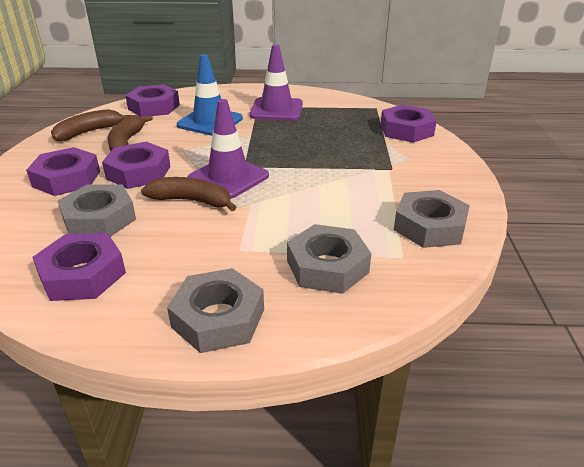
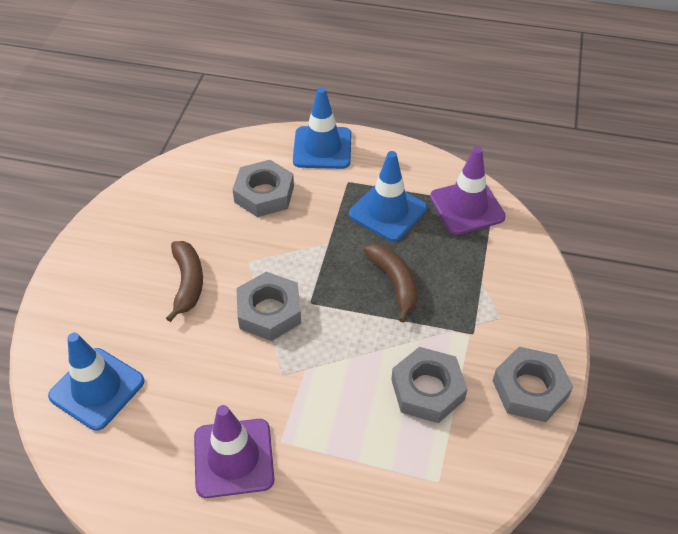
blue traffic cone: [177,54,243,136] = 1 -> [48,333,144,431] [293,87,352,169] [349,151,427,242] = 3
brown banana: [51,109,130,142] [108,115,153,152] [141,177,236,211] = 3 -> [166,241,203,322] [363,244,418,323] = 2
purple nut: [26,147,100,196] [32,232,126,301] [102,142,170,189] [125,85,180,117] [380,105,437,143] = 5 -> none = 0

